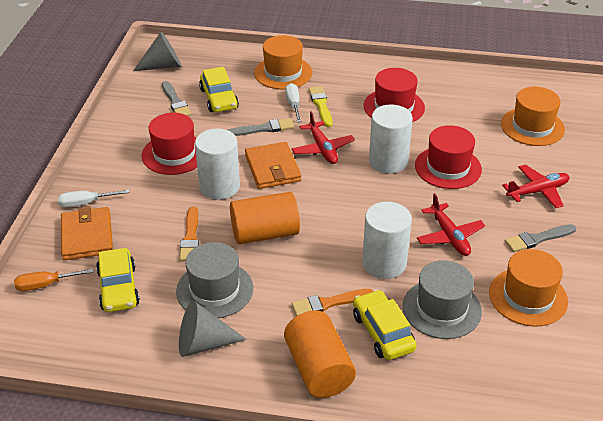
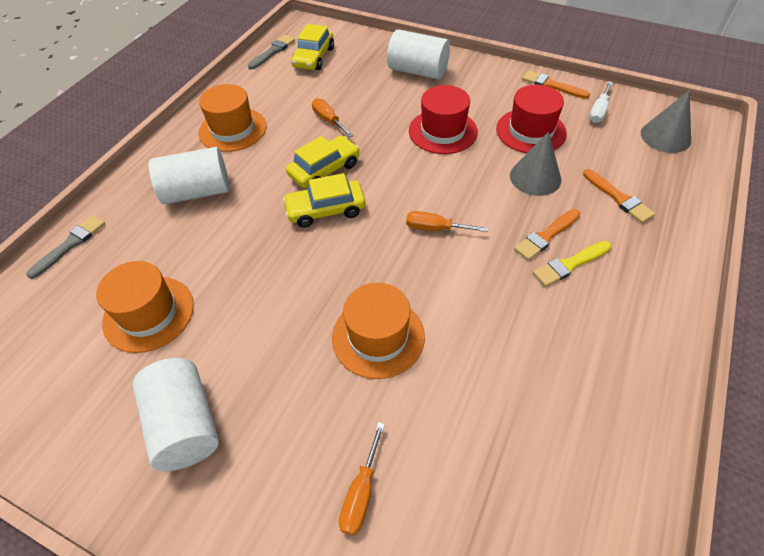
grey brush: [162,81,192,116] [228,118,294,136] [505,224,576,252] = 3 -> [26,215,105,279] [248,35,295,69] = 2
grey hat: [176,242,253,318] [403,260,482,339] = 2 -> none = 0
orange brush: [179,207,199,261] [291,289,373,316] = 2 -> [514,209,580,260] [522,70,590,99] [583,169,655,223] = 3
orange cylinder: [230,192,300,244] [284,310,356,398] = 2 -> none = 0
orange screwdriver: [14,269,93,291] = 1 -> [312,98,354,137] [339,422,385,536] [406,211,488,232] = 3
orange wallet: [61,206,113,260] [245,142,301,189] = 2 -> none = 0
red hat: [141,113,197,175] [363,68,425,122] [415,125,482,189] = 3 -> [409,85,478,154] [496,85,567,153] = 2
red plane: [292,111,355,164] [417,193,485,256] [502,164,570,208] = 3 -> none = 0
white screwdriver: [58,190,129,207] [285,83,301,122] = 2 -> [589,81,613,123] = 1

